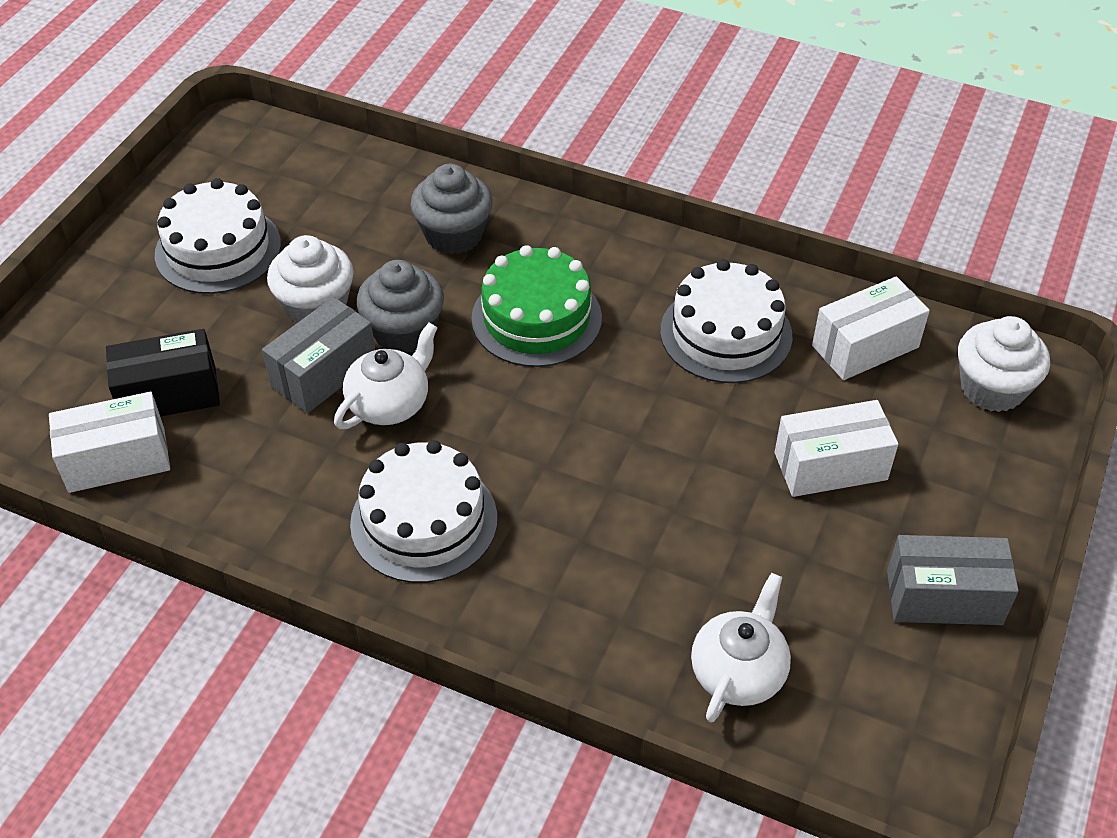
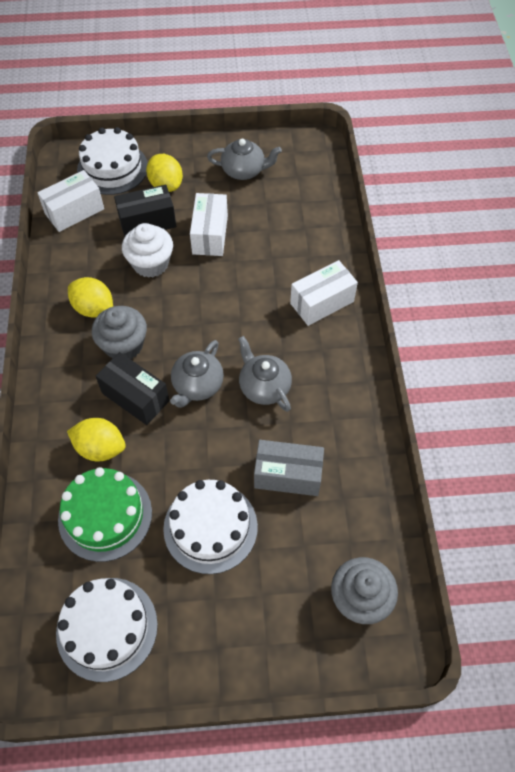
black box: [106,329,220,417] = 1 -> [96,352,169,425] [114,185,176,237] = 2
grey box: [262,297,375,413] [887,535,1019,625] = 2 -> [254,440,324,496] = 1
grey teapot: none = 0 -> [170,340,224,408] [207,139,282,180] [238,336,292,412] = 3
white cupcake: [267,235,354,324] [958,316,1050,412] = 2 -> [122,223,173,278] = 1
white teapot: [334,322,438,429] [691,573,791,722] = 2 -> none = 0
yellow lemon: none = 0 -> [67,418,126,462] [68,277,113,317] [146,154,183,192] = 3

